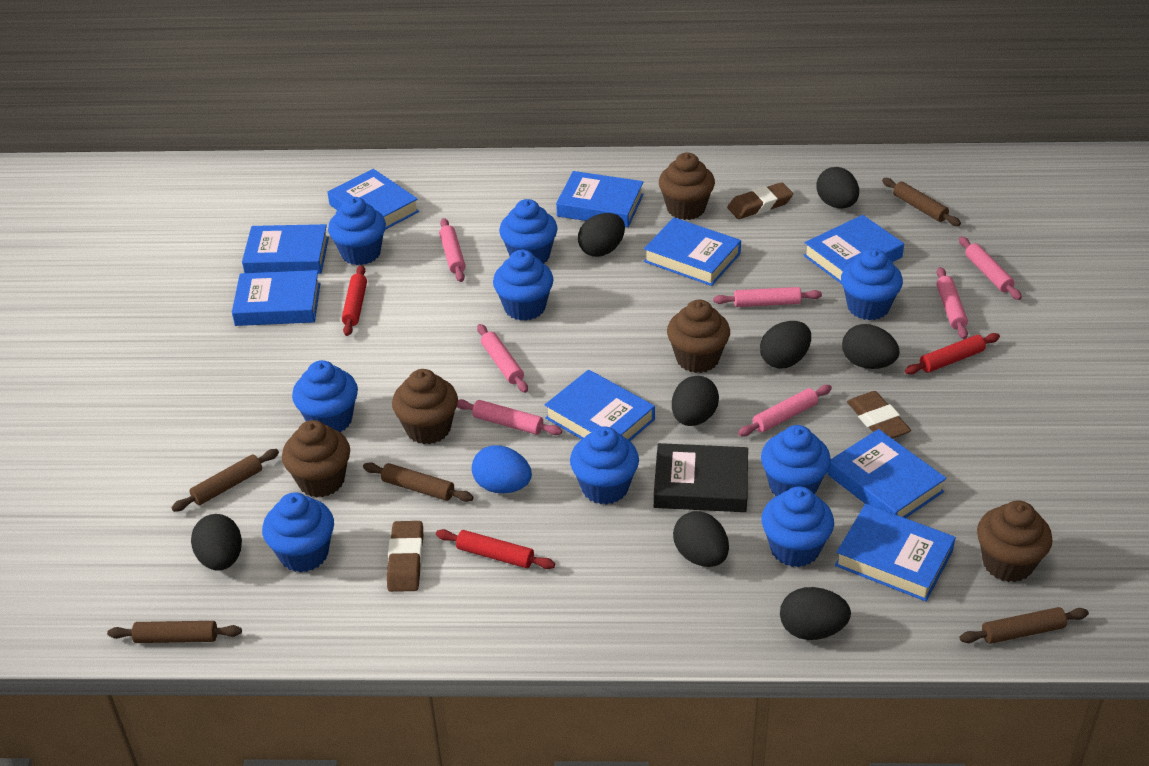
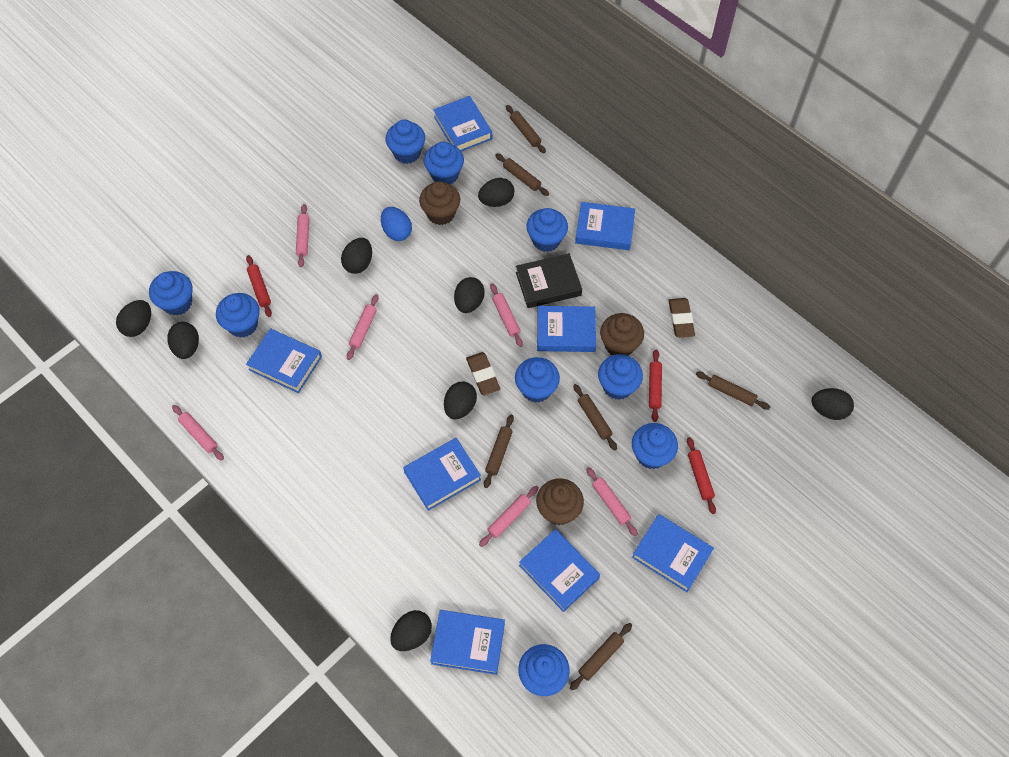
blue book: [232,270,321,326] [242,224,329,274] [328,169,419,230] [545,370,655,441] [556,171,644,227] [644,217,741,286] [804,215,904,284] [827,429,947,518] [835,504,956,601] = 9 -> [246,329,322,393] [403,438,481,511] [430,610,505,675] [433,96,492,151] [519,529,600,612] [537,306,596,352] [575,202,635,250] [632,514,714,592] = 8
brown cupcake: [282,420,350,498] [392,369,458,444] [659,153,715,220] [667,300,730,373] [977,500,1053,582] = 5 -> [419,181,460,225] [536,478,584,525] [600,313,644,356] = 3
brown eraser: [387,521,423,592] [727,182,793,219] [847,391,911,439] = 3 -> [466,352,500,395] [669,298,695,338] = 2
brown rolling pin: [107,621,242,643] [171,449,279,512] [363,462,473,502] [882,178,961,226] [960,607,1089,644] = 5 -> [484,415,514,488] [495,154,549,196] [506,105,546,154] [570,623,632,690] [573,384,617,451] [696,372,770,410] = 6
pink rolling pin: [439,218,465,282] [457,399,562,435] [477,324,528,393] [713,287,822,307] [738,385,832,436] [936,267,968,339] [959,237,1022,300] = 7 -> [172,405,224,461] [296,204,309,267] [347,294,379,360] [479,486,539,547] [490,284,523,347] [586,467,638,536] = 6

